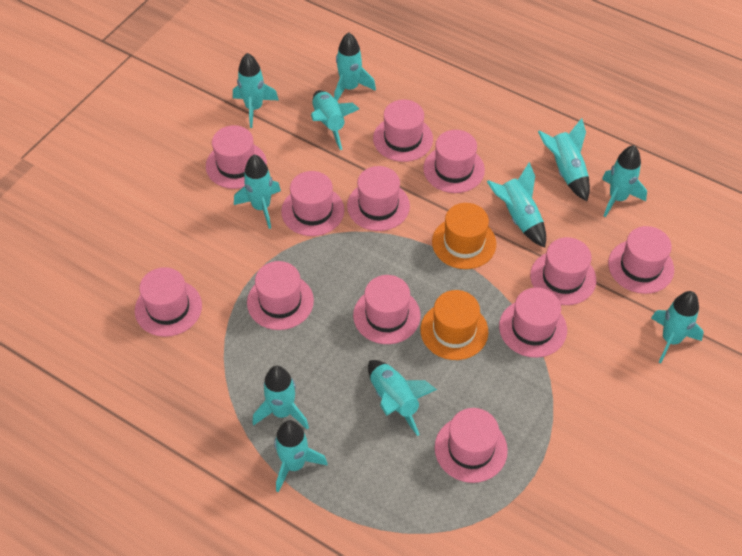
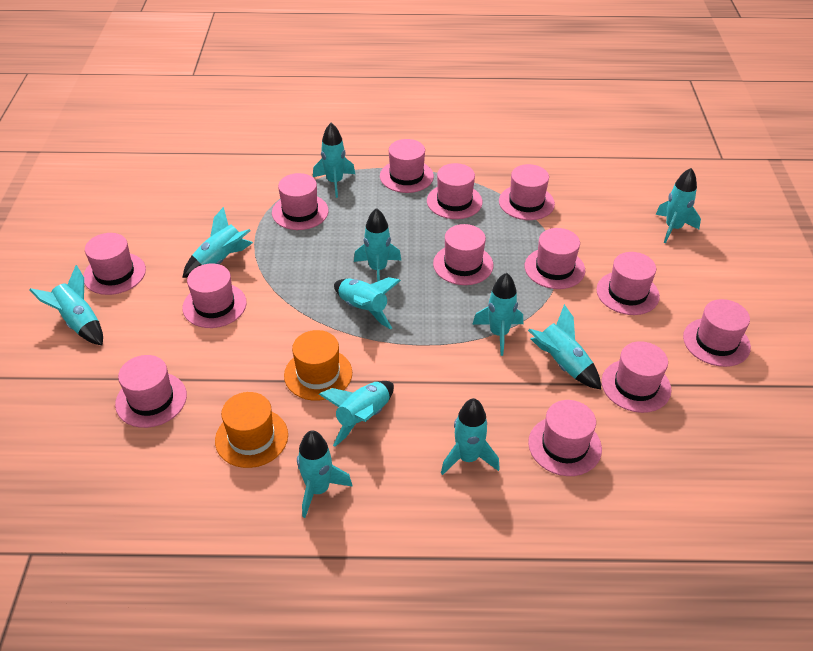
pink hat: [135,267,202,337] [206,125,267,189] [247,261,314,330] [281,171,344,236] [347,166,410,231] [353,275,421,344] [373,100,433,162] [423,130,485,193] [435,408,508,483] [499,287,567,358] [530,237,596,305] [608,226,674,294] = 12 -> [83,233,146,295] [115,355,187,428] [182,263,247,328] [272,173,329,230] [380,139,434,193] [427,163,483,219] [433,224,493,285] [499,164,555,220] [525,228,585,289] [528,400,602,476] [596,252,660,315] [602,341,671,413] [683,299,751,367] = 13

